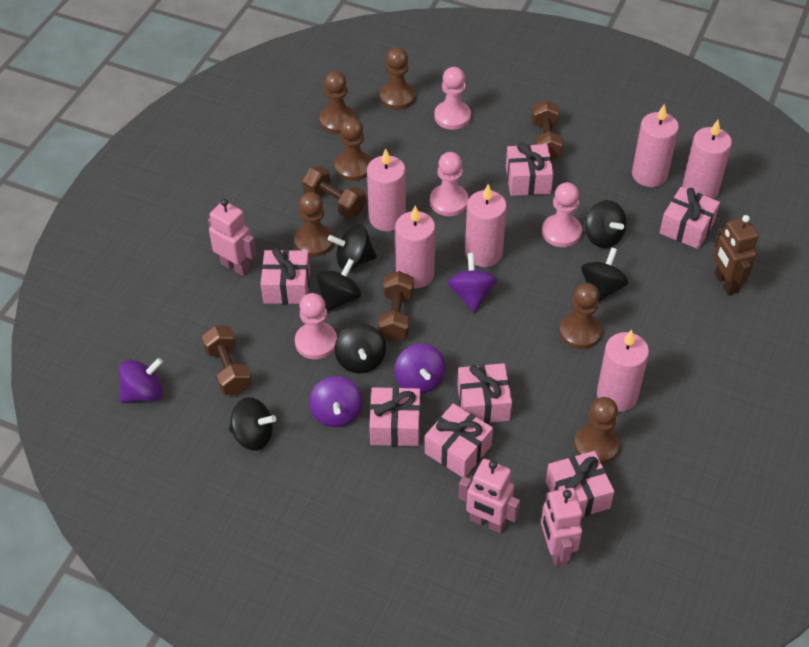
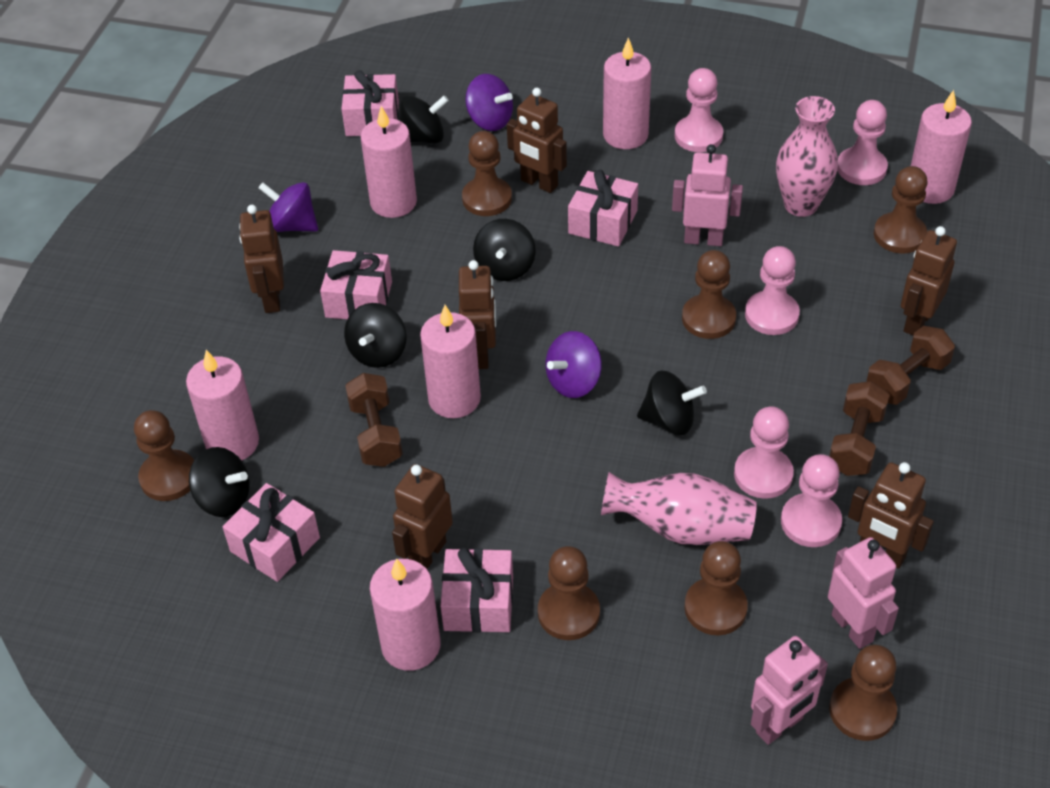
black spinning top: [229,397,276,451] [316,259,361,312] [328,224,377,270] [335,324,386,373] [581,248,628,301] [585,200,627,248] = 6 -> [189,447,250,517] [344,303,406,368] [399,95,449,143] [473,219,536,281] [637,370,707,435] = 5
brown dumbbell: [202,325,252,395] [302,166,366,218] [378,271,414,342] [531,100,564,160] = 4 -> [345,373,403,467] [829,381,890,476] [866,326,955,405] = 3
brown pawn: [294,192,334,257] [319,71,356,134] [335,117,372,181] [380,47,416,110] [559,283,602,349] [574,397,620,464] = 6 -> [134,410,194,501] [462,131,512,216] [538,546,600,640] [682,250,736,339] [684,541,748,635] [829,645,897,741] [874,166,928,253] = 7
brown robot: [713,215,759,295] = 1 -> [239,205,284,313] [392,464,453,569] [459,260,496,369] [507,88,567,193] [848,462,934,569] [901,226,957,336] = 6
pink gift: [261,248,310,304] [369,387,420,446] [425,403,493,477] [457,363,512,423] [506,143,553,196] [546,451,614,517] [660,187,720,249] = 7 -> [222,483,320,582] [320,250,392,319] [342,70,399,136] [440,548,513,632] [568,170,638,247] = 5
pink pawn: [295,293,337,359] [430,152,469,216] [434,67,471,130] [542,182,582,247] = 4 -> [675,68,723,152] [734,406,794,499] [745,246,800,335] [781,454,842,547] [837,100,888,185] = 5
pink vase: none = 0 -> [601,472,757,545] [776,96,838,217] = 2
purple spinning top: [119,358,163,402] [309,376,362,427] [395,343,445,394] [448,253,497,312] = 4 -> [258,182,318,232] [465,74,513,131] [545,331,602,398] = 3

